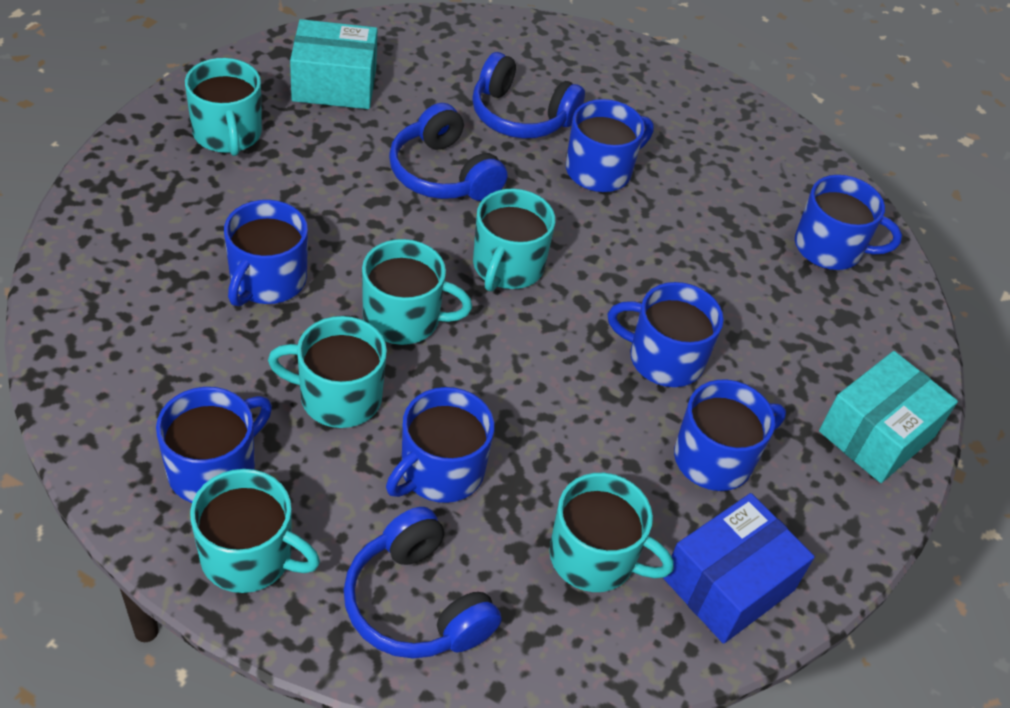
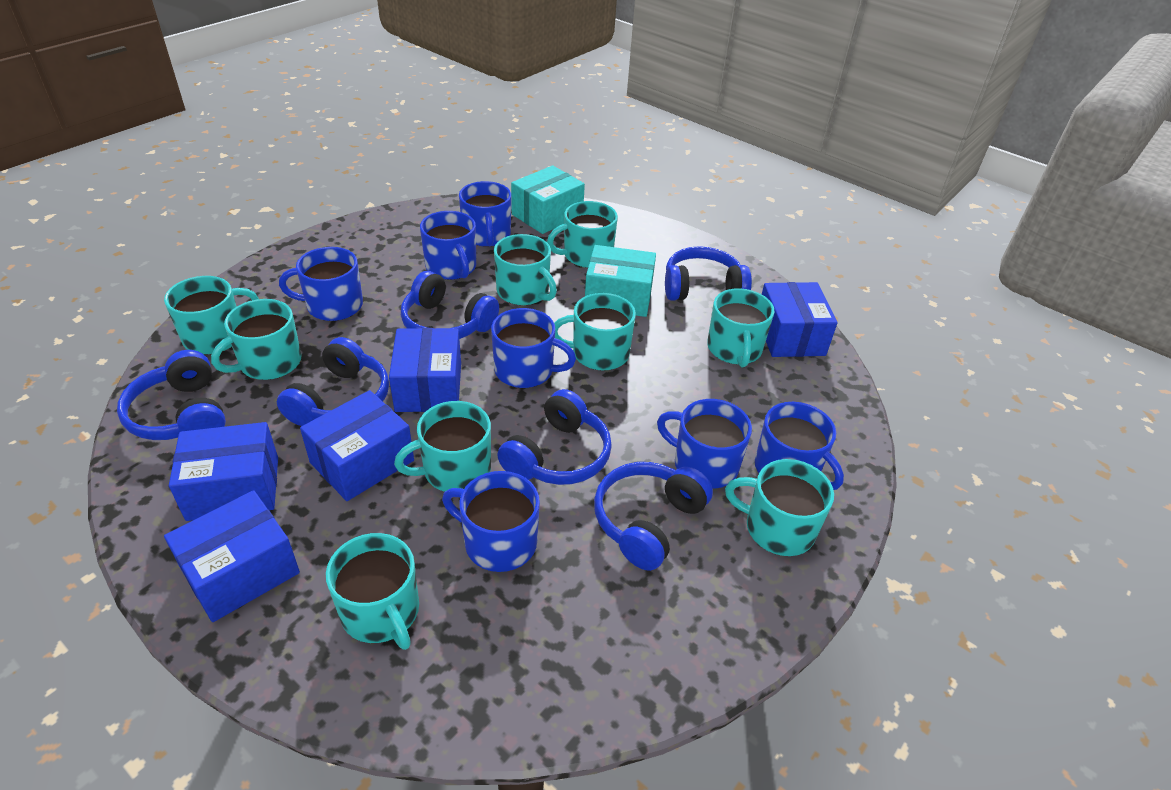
blue box: [663,493,815,644] = 1 -> [164,490,300,622] [169,422,278,521] [300,390,414,501] [389,328,461,412] [762,282,837,357] = 5
blue headphones: [344,507,501,658] [389,103,507,201] [472,52,585,139] = 3 -> [117,350,226,440] [277,337,389,426] [401,271,499,339] [497,389,612,485] [594,462,713,571] [665,246,752,300] = 6
turquoise mug: [185,58,262,156] [190,469,320,593] [268,316,387,428] [362,239,472,345] [473,189,555,292] [549,473,674,592] = 6 -> [164,276,259,355] [211,299,301,380] [326,533,419,650] [394,401,491,492] [494,234,557,305] [547,201,618,268] [554,293,636,371] [707,288,775,367] [725,459,834,556] = 9

